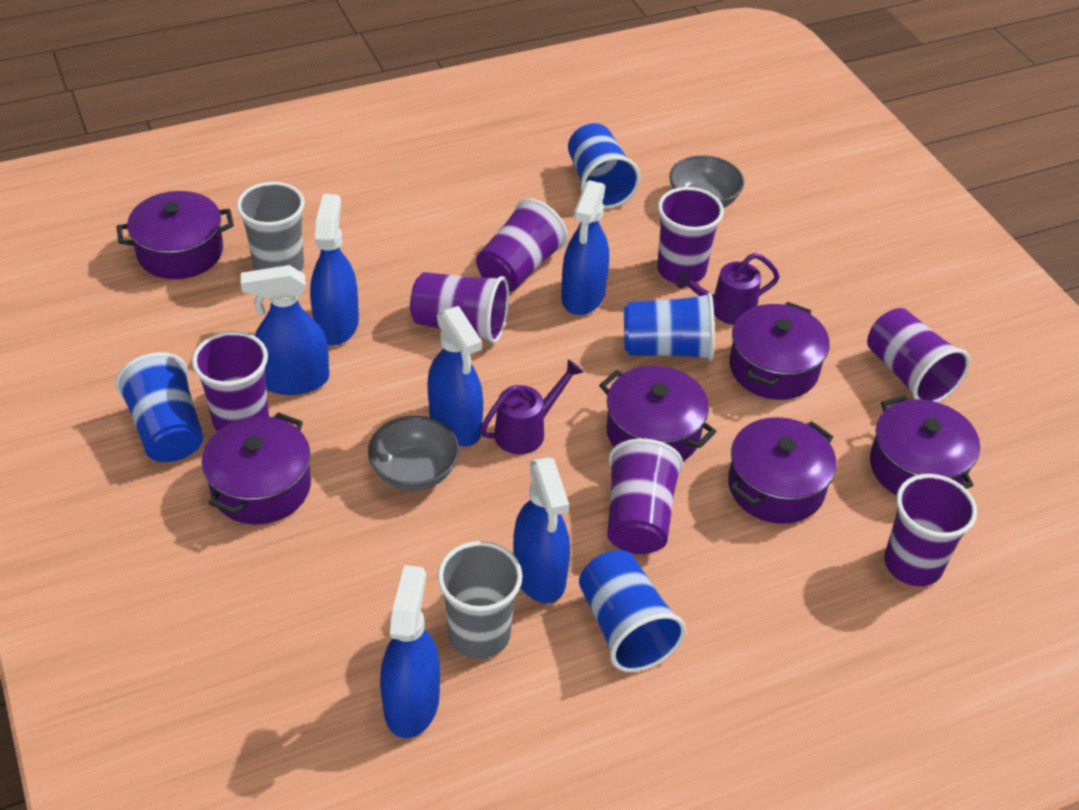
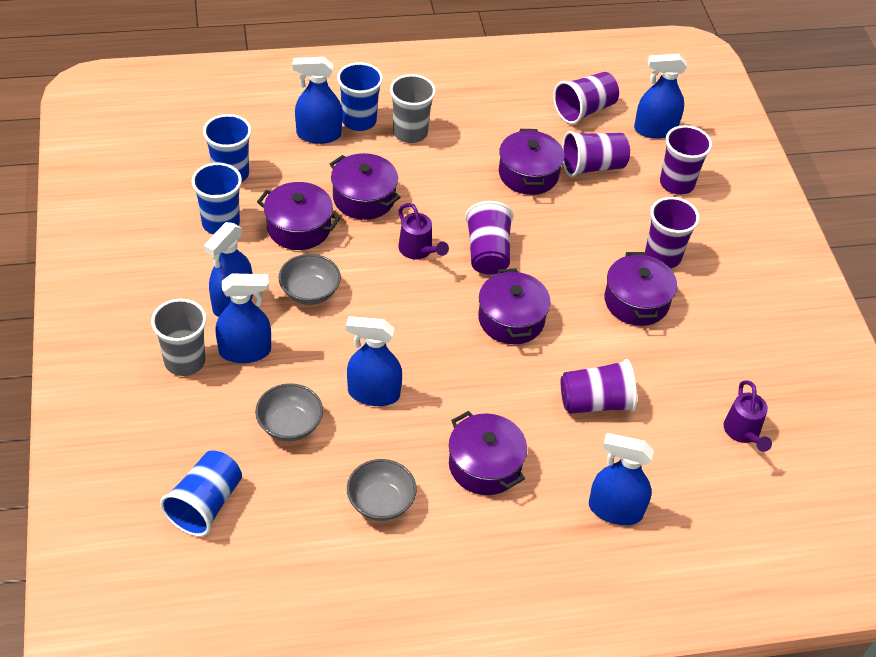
grey bowl: [368,416,459,491] [669,155,744,208] = 2 -> [255,383,323,441] [279,254,341,305] [347,459,417,521] = 3
purple cup: [192,331,269,431] [410,272,509,343] [476,198,568,292] [607,439,683,554] [657,187,724,283] [867,308,970,402] [884,474,977,586] = 7 -> [465,201,513,275] [553,72,619,124] [561,359,637,414] [562,131,630,177] [645,197,700,268] [660,125,712,195] = 6

